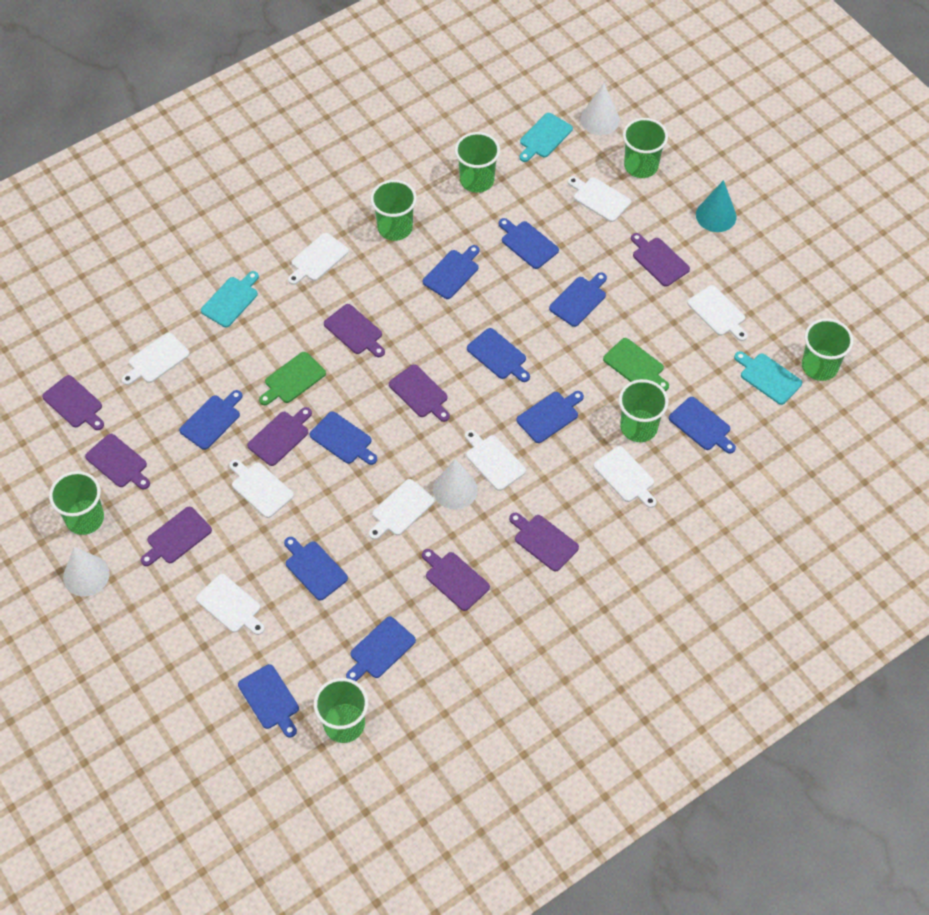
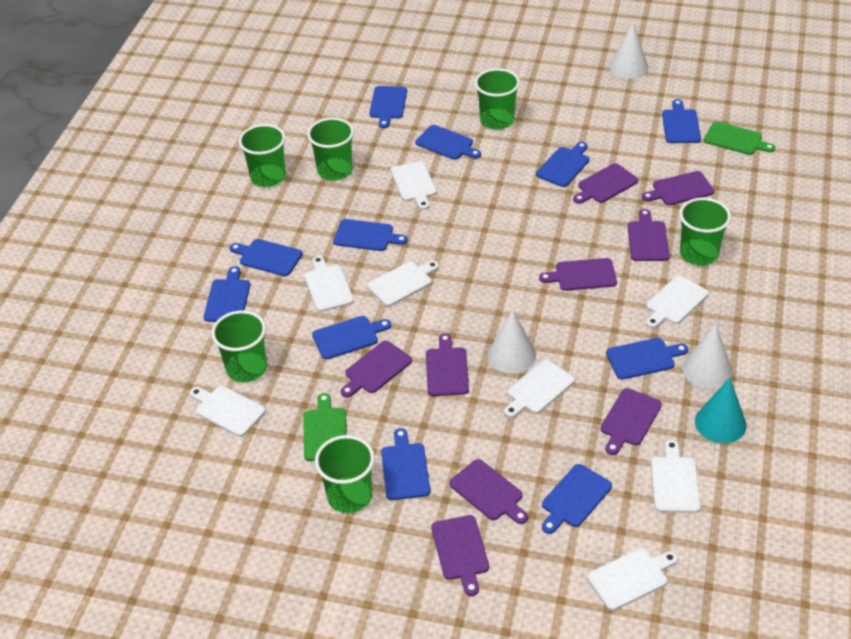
green cup: [49,471,104,535] [314,678,368,743] [370,180,417,241] [455,132,500,193] [619,379,668,442] [623,118,668,178] [802,318,853,381] = 7 -> [211,310,267,382] [239,124,286,187] [307,118,354,181] [315,435,375,513] [475,68,520,130] [679,197,731,265] = 6
turquoise cutting board: [201,271,259,327] [519,113,573,162] [734,351,802,405] = 3 -> none = 0
white cutting board: [122,332,190,385] [196,574,265,635] [229,459,294,518] [288,233,349,285] [369,479,435,540] [465,430,526,491] [567,176,631,222] [593,446,657,508] [687,285,748,341] = 9 -> [190,386,266,437] [304,256,354,312] [367,261,439,307] [391,161,437,210] [504,360,575,418] [587,548,678,611] [646,275,709,328] [651,440,700,513] = 8

